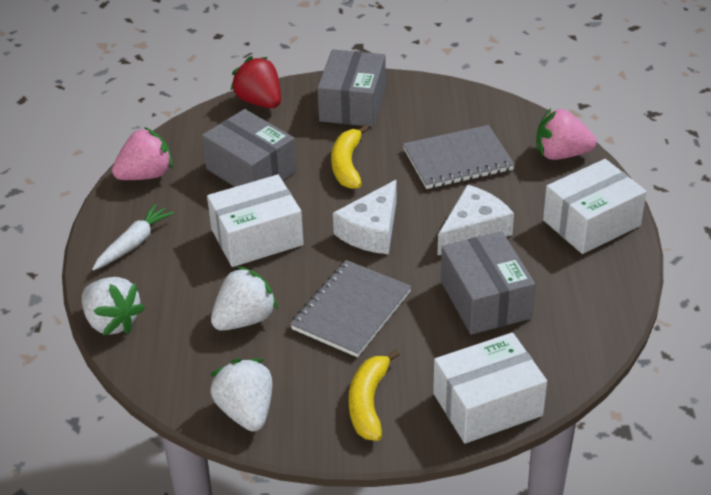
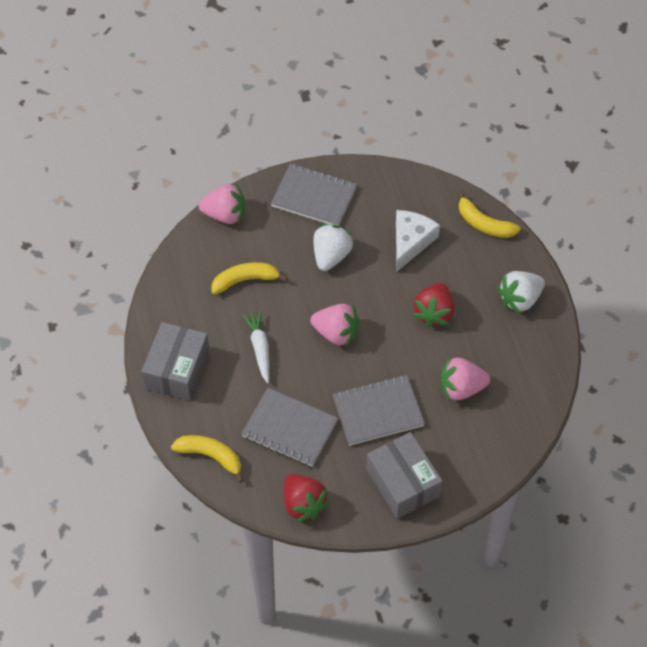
grey box: [202,109,297,187] [317,49,386,127] [441,231,535,335] = 3 -> [141,322,210,400] [366,432,443,519] = 2
grey notebook: [290,260,412,357] [403,125,515,189] = 2 -> [241,388,338,467] [270,163,357,226] [333,375,425,446] = 3
pink strawberry: [112,127,173,180] [536,108,597,160] = 2 -> [199,183,245,224] [310,304,359,347] [441,357,490,401] = 3
red strawberry: [231,56,281,108] = 1 -> [284,474,330,522] [413,283,455,328] = 2
white box: [207,175,304,267] [433,332,547,444] [543,159,647,254] = 3 -> none = 0
white cheese: [333,180,397,254] [437,184,514,256] = 2 -> [396,210,440,271] = 1
white strawberry: [82,277,145,336] [210,358,272,431] [211,266,278,331] = 3 -> [313,224,354,271] [497,271,545,314] = 2
yellow banana: [331,125,369,189] [349,349,400,441] = 2 -> [171,435,244,483] [212,262,288,294] [458,191,521,238] = 3

